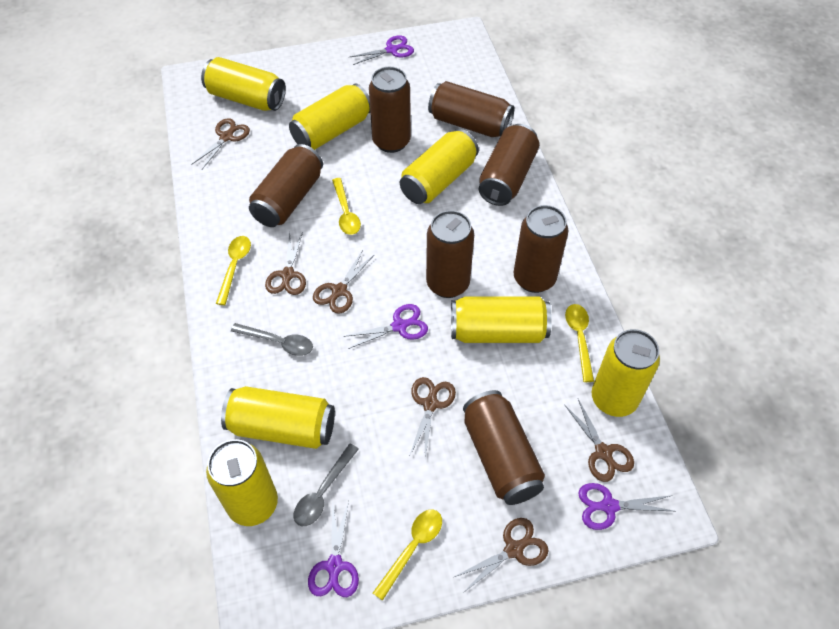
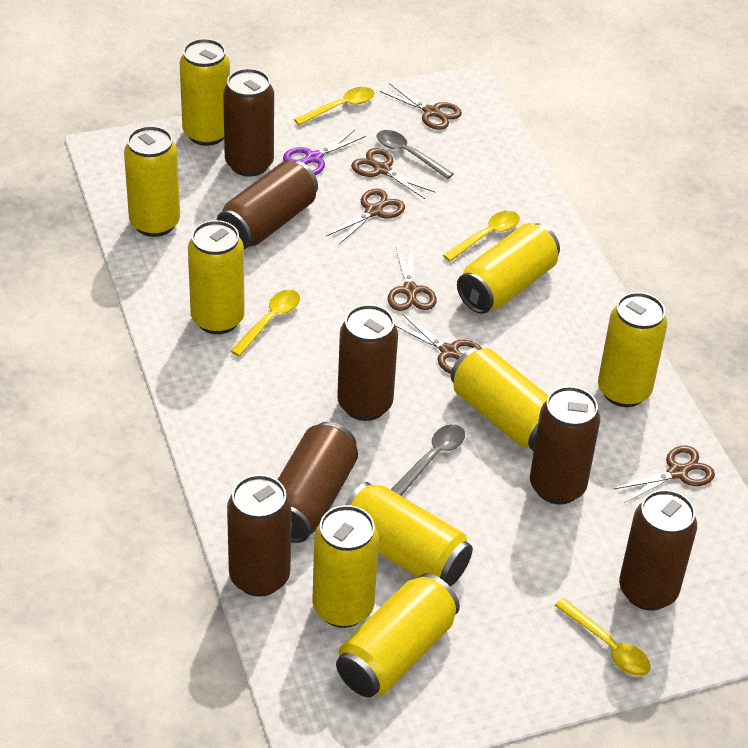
purple scissors: [308,500,359,597] [343,304,428,349] [350,35,414,65] [578,483,674,530] = 4 -> [283,130,365,175] = 1
yellow can: [201,57,286,111] [206,439,278,526] [221,386,335,449] [289,83,370,150] [400,129,479,204] [451,296,552,343] [592,329,660,417] = 7 -> [124,126,180,237] [180,39,230,146] [188,220,245,334] [312,505,379,628] [336,573,460,697] [345,482,473,586] [451,347,549,451] [457,223,560,314] [598,292,667,407] = 9

